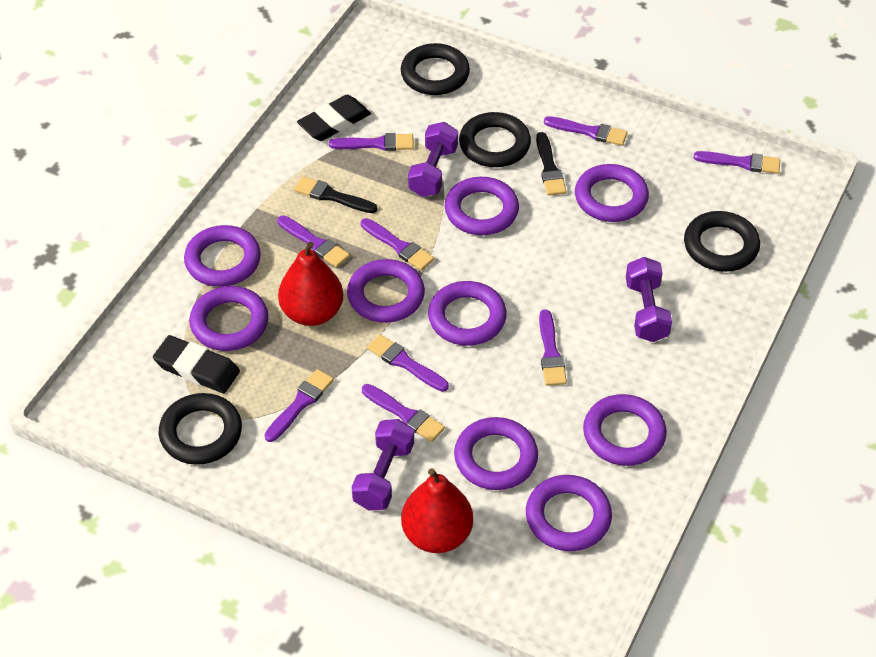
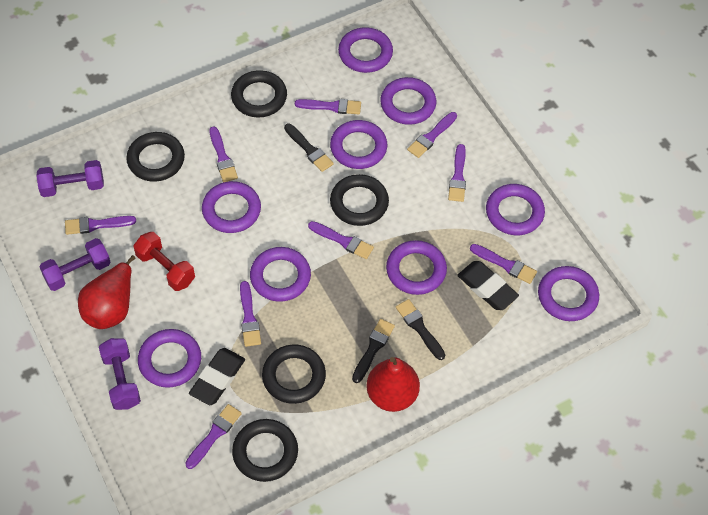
black brush: [294,176,378,213] [536,132,566,196] = 2 -> [284,124,334,172] [352,319,395,383] [396,299,445,360] = 3
black ring: [159,393,242,465] [401,43,470,95] [459,112,531,167] [684,211,760,272] = 4 -> [126,132,185,182] [231,70,287,118] [232,419,298,482] [262,345,326,404] [330,174,389,226] = 5
red dumbbell: none = 0 -> [133,232,195,291] = 1

